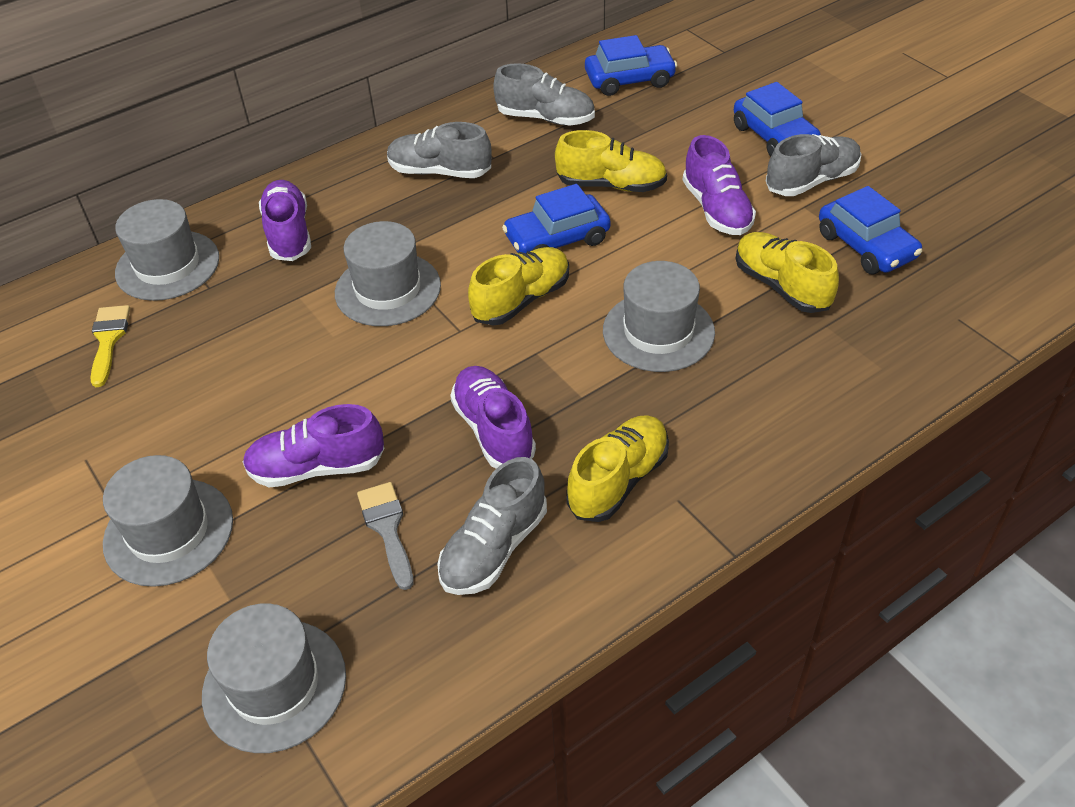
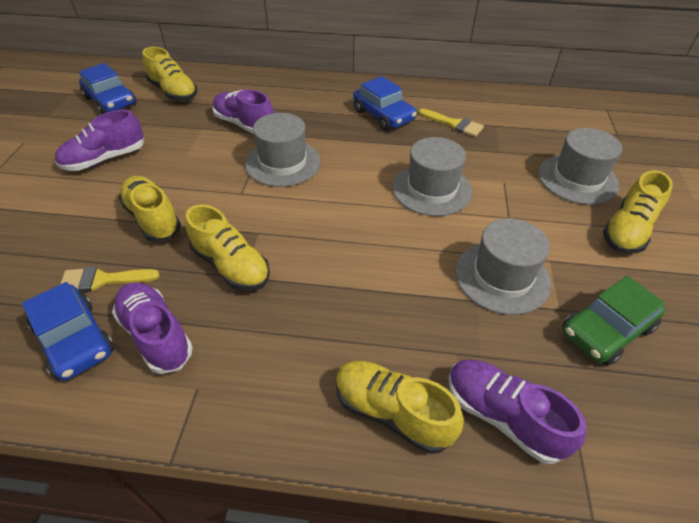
blue car: [502,184,611,253] [585,35,677,96] [734,82,821,156] [819,186,922,274] = 4 -> [22,282,115,381] [79,63,137,114] [353,76,417,131] = 3
green car: none = 0 -> [562,276,665,366] = 1
grey brush: [357,482,413,590] = 1 -> none = 0
grey hat: [103,455,233,587] [115,199,219,301] [202,603,346,753] [335,221,441,326] [603,261,715,372] = 5 -> [245,113,321,187] [392,137,472,216] [455,218,551,315] [538,128,622,205] = 4
grey shoe: [387,122,491,178] [437,457,547,595] [493,63,595,126] [766,134,861,196] = 4 -> none = 0
yellow brush: [90,305,130,387] = 1 -> [60,266,160,292] [418,109,484,137] = 2
yellow shoe: [468,247,569,325] [555,130,667,192] [567,415,669,522] [736,232,839,313] = 4 -> [119,176,181,242] [142,47,197,101] [185,204,270,291] [336,361,464,454] [603,170,673,254] = 5

